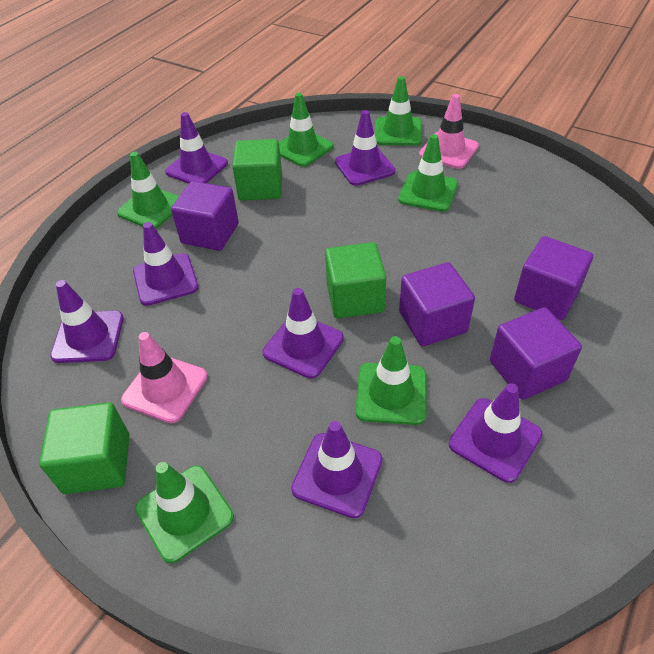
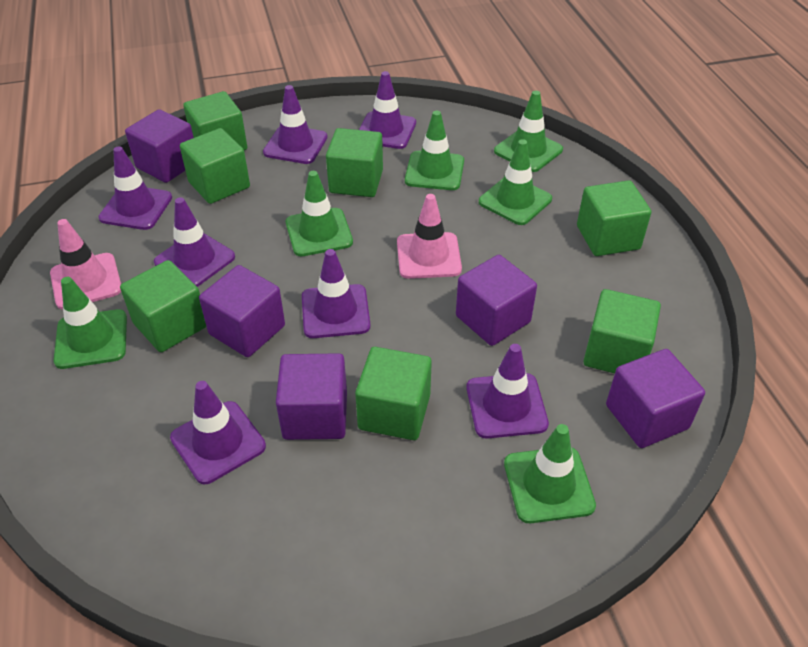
green cube: [39,402,129,494] [232,139,282,201] [325,242,386,319] = 3 -> [120,260,206,352] [180,128,250,204] [183,91,247,150] [326,128,383,197] [355,347,432,440] [577,180,651,256] [583,289,661,374] = 7
purple cube: [171,181,239,251] [399,262,475,347] [490,307,582,400] [514,236,593,320] = 4 -> [125,109,194,183] [199,265,285,357] [276,353,347,440] [456,255,537,346] [606,349,705,448] = 5

